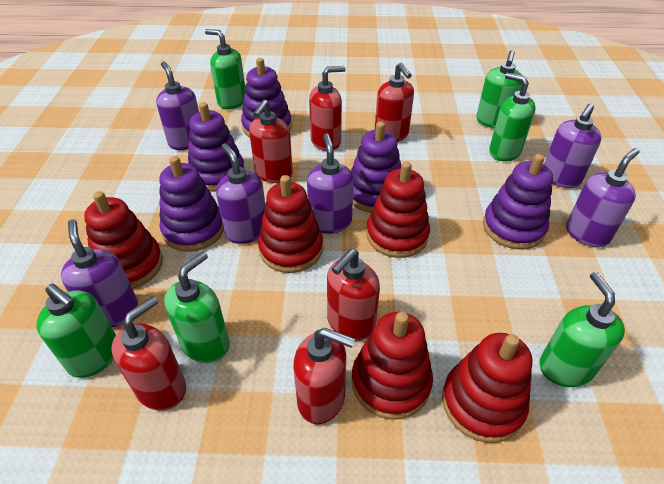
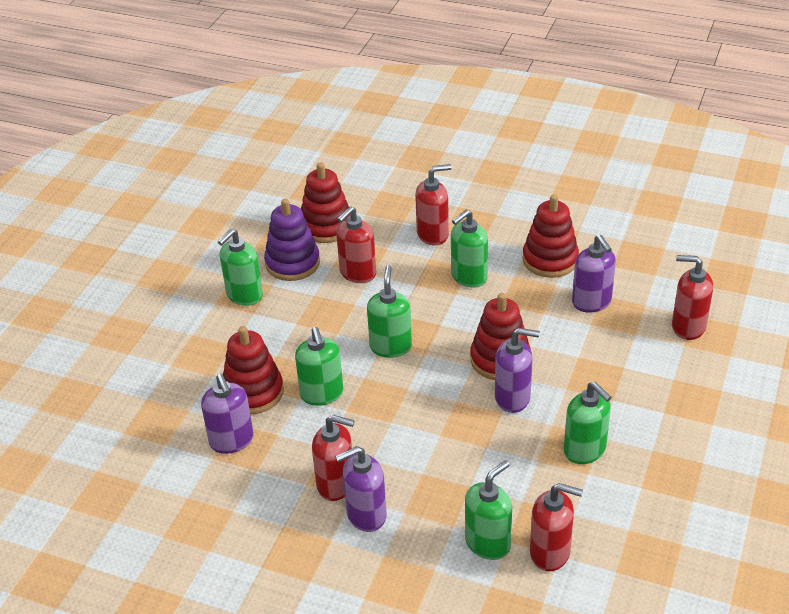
purple soap dispenser: [61,219,138,328] [156,61,199,150] [216,143,265,244] [307,133,354,234] [544,104,602,188] [566,148,639,248] = 6 -> [201,374,254,454] [335,446,387,532] [495,328,540,413] [572,235,616,313] = 4
purple stacking toy: [159,156,224,252] [188,102,245,192] [241,58,292,137] [351,122,401,213] [483,154,553,250] = 5 -> [264,199,320,281] = 1
red soap dispenser: [111,296,186,411] [249,99,293,183] [293,328,355,424] [309,66,346,151] [327,249,380,341] [375,63,414,142] = 6 -> [312,415,355,501] [336,206,376,283] [415,164,452,245] [530,483,583,571] [672,255,713,340] = 5
red stacking toy: [84,191,163,289] [258,175,323,273] [352,312,433,420] [366,161,430,258] [442,333,532,443] = 5 -> [223,326,284,414] [301,162,351,243] [470,293,531,380] [522,194,579,278] = 4

